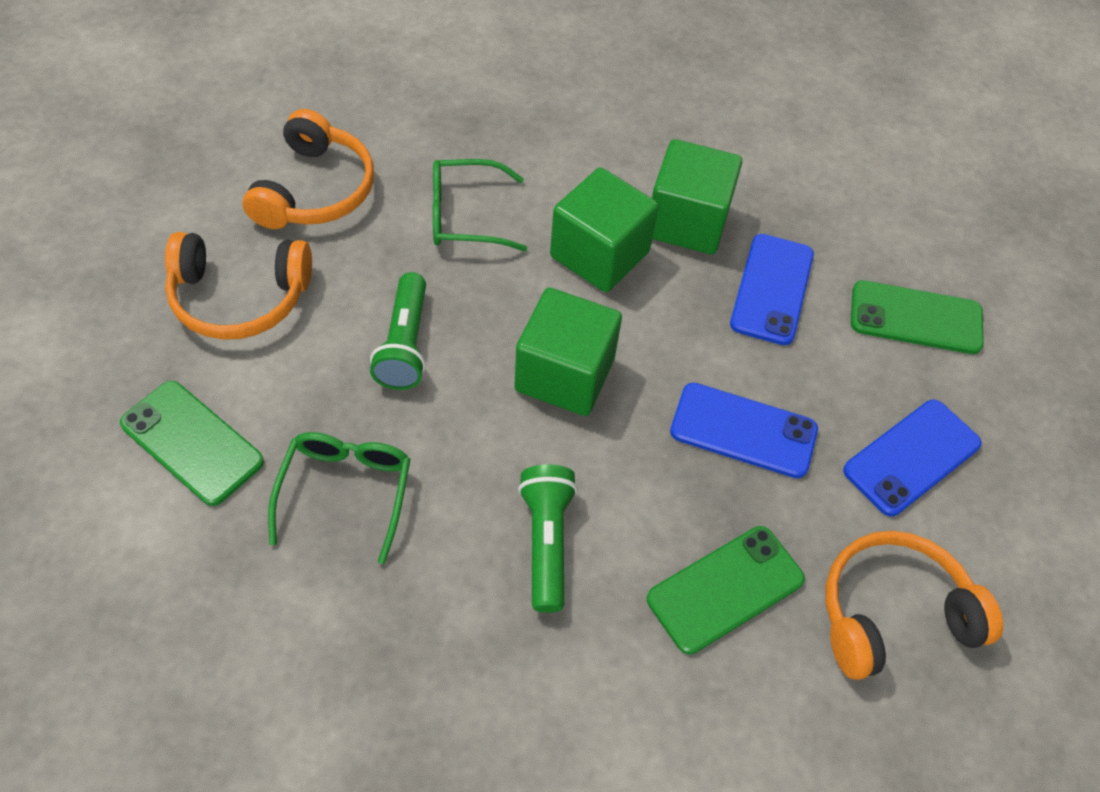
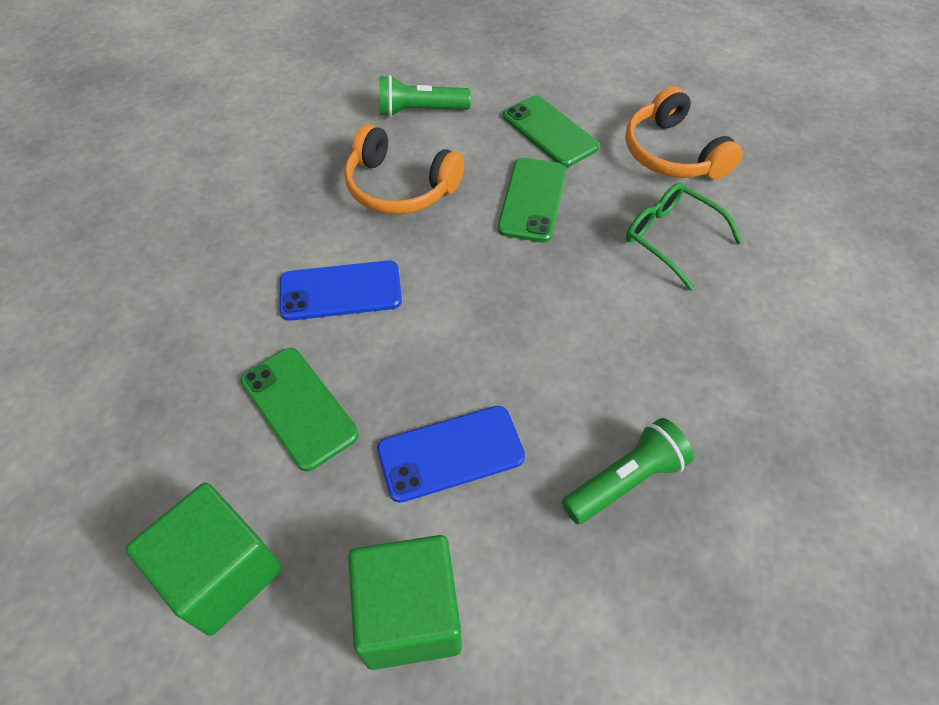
blue phone: [670,383,818,478] [730,234,814,345] [843,400,982,517] = 3 -> [279,260,402,321] [377,406,525,503] = 2
green cube: [514,287,622,416] [550,167,659,292] [652,139,742,255] = 3 -> [125,483,282,636] [348,535,462,670] = 2
green glasses: [268,432,410,564] [433,159,528,252] = 2 -> [626,183,742,291] = 1
orange headphones: [165,232,312,340] [243,109,374,229] [825,531,1003,680] = 3 -> [344,124,464,214] [625,86,742,180] = 2

